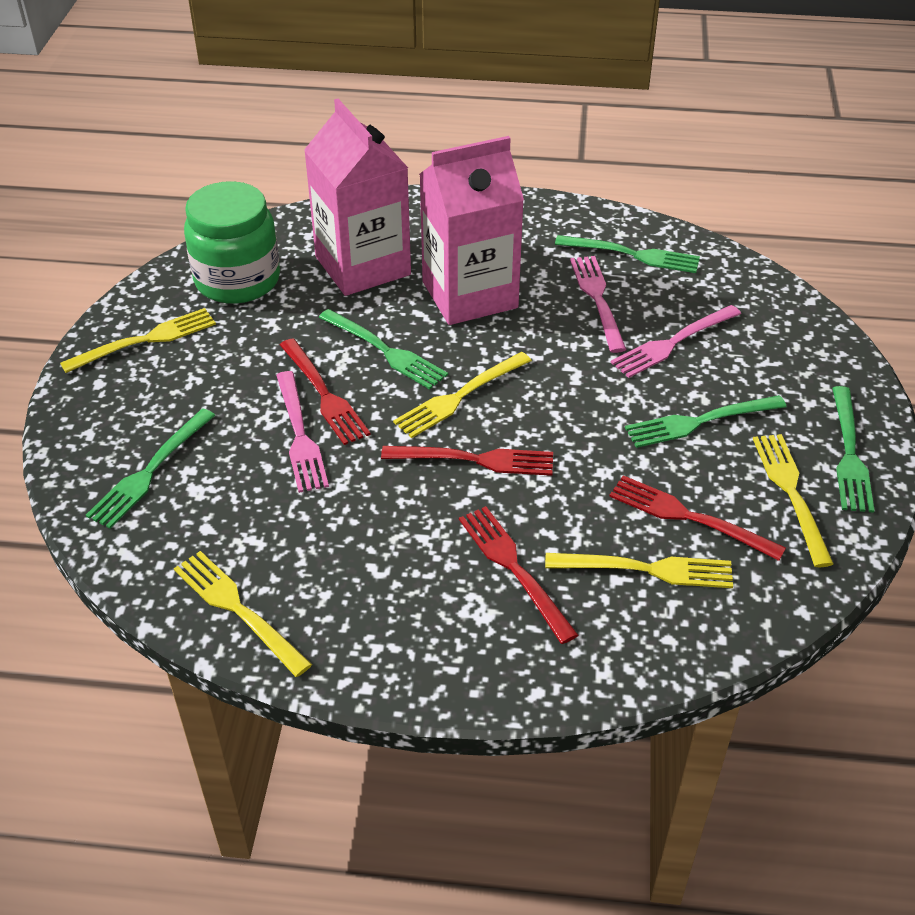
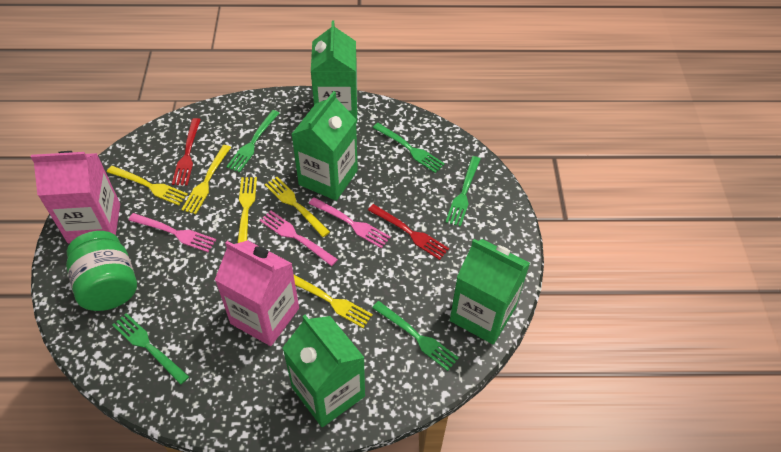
green carton: none = 0 -> [282,315,365,427] [291,91,358,201] [311,21,357,123] [450,239,530,345] = 4
red fork: [280,339,371,445] [381,446,553,476] [459,506,578,644] [609,475,786,561] = 4 -> [172,118,201,186] [368,204,449,260] = 2

